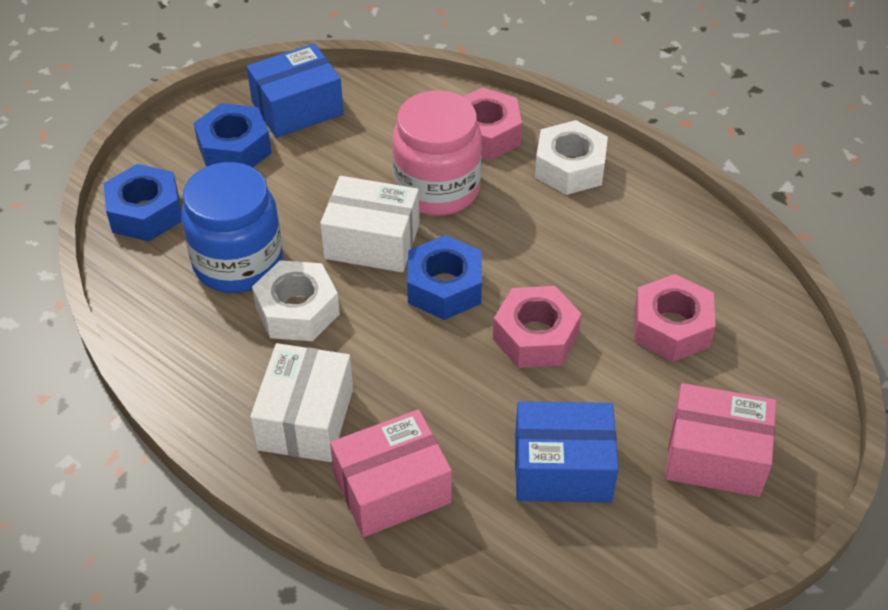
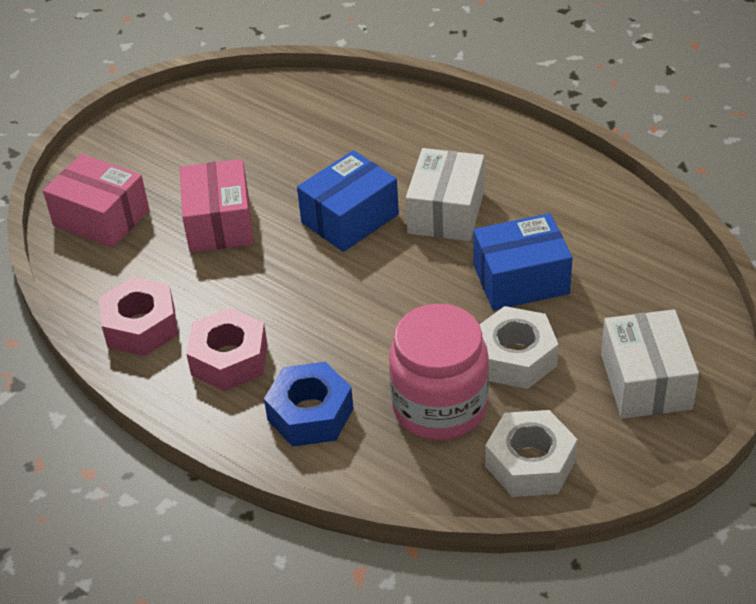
blue jar: [181,162,283,293] = 1 -> none = 0
blue nut: [103,164,182,241] [194,103,272,167] [407,235,482,320] = 3 -> [264,362,354,447] = 1
pink nut: [463,87,522,160] [493,286,582,368] [634,274,716,362] = 3 -> [99,277,178,356] [186,307,267,391] = 2

